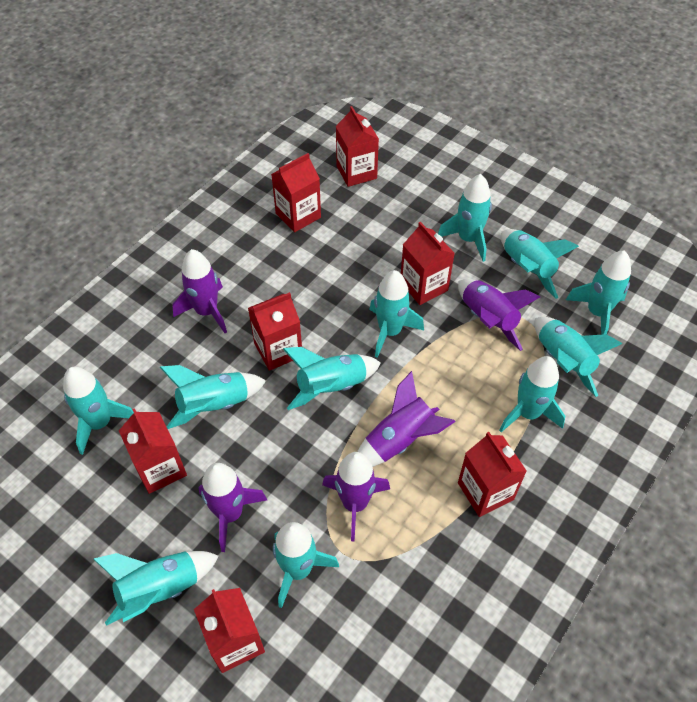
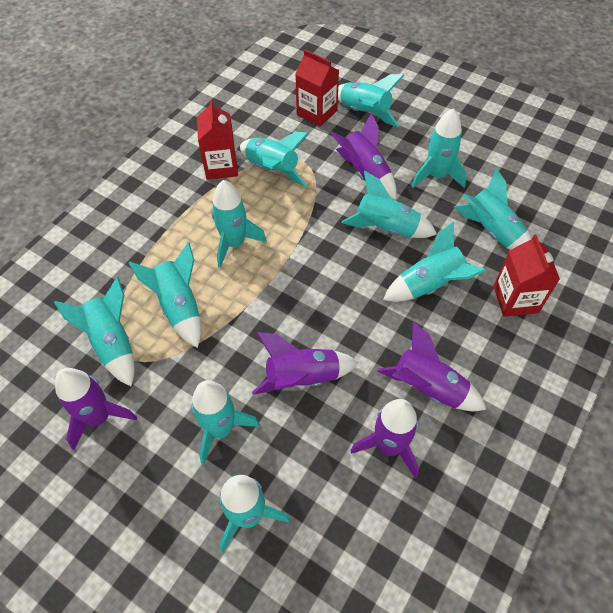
red carton: [119,408,187,494] [194,588,265,673] [248,292,302,371] [271,153,321,232] [336,106,379,187] [401,222,455,305] [458,432,527,517] = 7 -> [197,100,238,180] [295,50,339,127] [493,234,560,317] = 3

